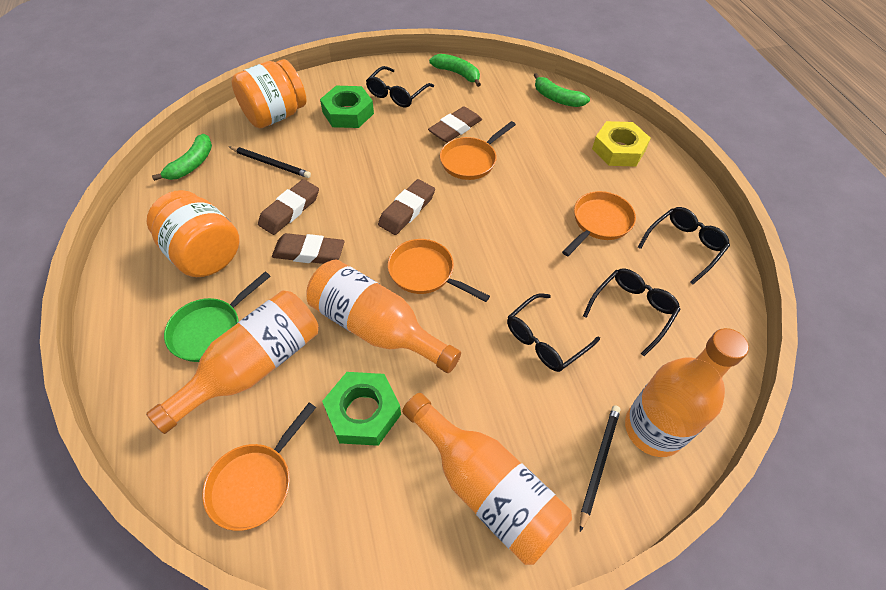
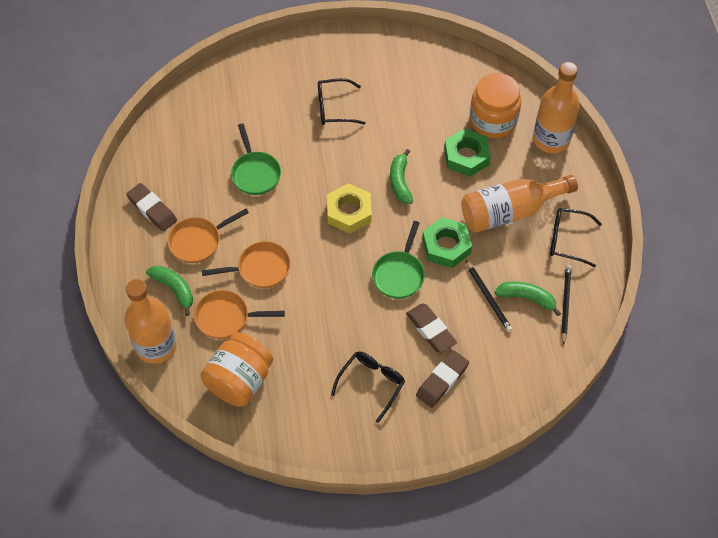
black glasses: [366,66,434,107] [507,293,600,372] [583,269,681,356] [638,207,730,284] = 4 -> [318,78,366,125] [331,351,405,423] [550,208,602,267] = 3
brown eraser: [258,179,319,235] [272,233,345,264] [378,179,435,235] [428,106,482,143] = 4 -> [126,183,177,231] [406,303,457,353] [416,350,469,408] = 3
green pan: [164,272,271,362] = 1 -> [231,124,281,195] [372,221,425,299] = 2
orange bottle: [146,290,318,434] [306,259,461,373] [402,393,572,565] [625,328,749,457] = 4 -> [124,279,177,364] [461,175,578,233] [533,62,580,153] = 3
orange pan: [202,403,316,531] [388,239,490,302] [440,121,516,180] [562,191,636,256] = 4 -> [168,208,249,263] [194,290,285,339] [202,241,291,288] = 3

